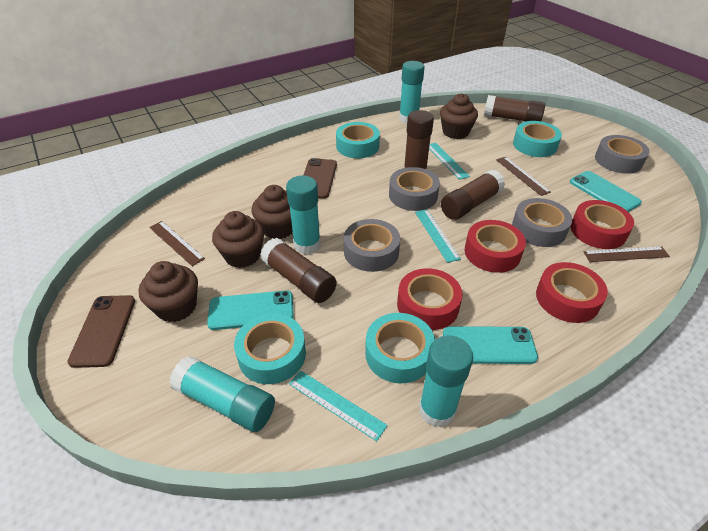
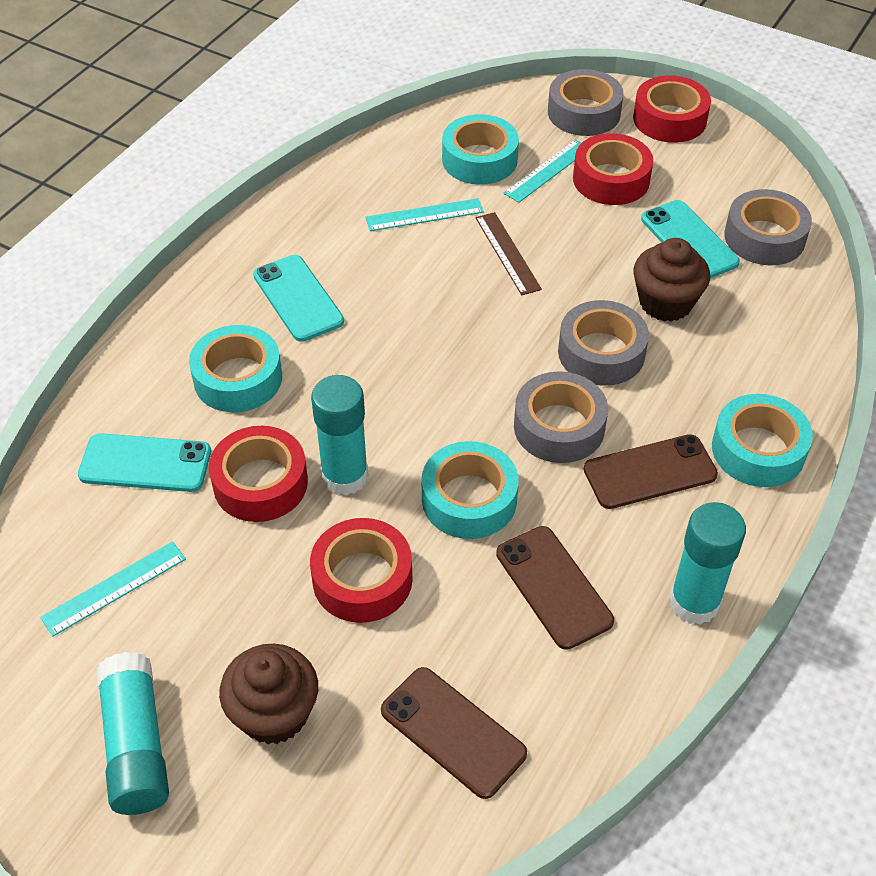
brown cupcake: [138,261,198,322] [212,211,264,268] [252,185,293,239] [440,93,478,139] = 4 -> [219,644,318,744] [633,238,710,322] = 2
brown glue stick: [260,238,337,303] [404,110,434,169] [441,170,505,220] [484,95,545,122] = 4 -> none = 0
brown phone: [67,295,135,368] [303,158,337,199] = 2 -> [381,667,527,799] [496,526,614,650] [584,434,718,509] = 3
brown ruler: [149,221,205,266] [496,157,551,196] [584,246,670,262] = 3 -> [476,212,542,295] = 1
turquoise glue stick: [169,356,275,432] [286,176,321,254] [399,61,425,123] [419,335,473,427] = 4 -> [96,652,169,815] [311,375,368,495] [670,502,746,625] = 3

